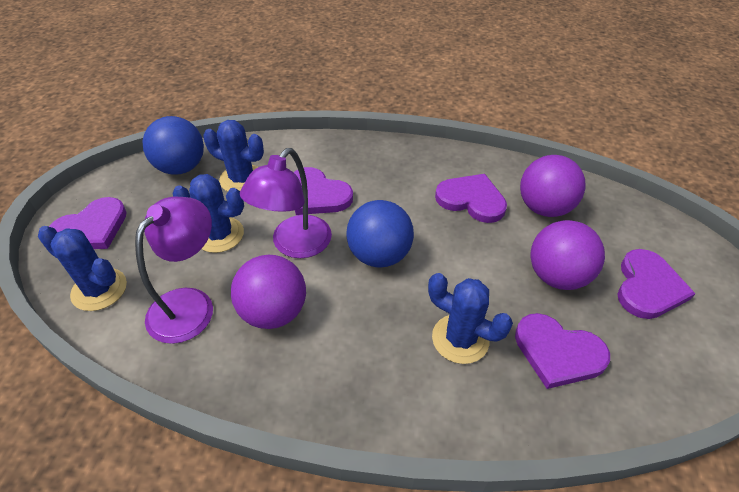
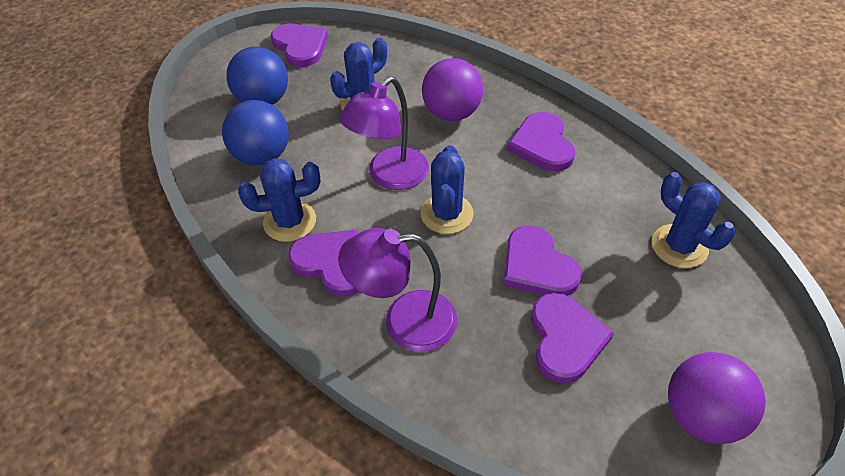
purple ball: [231,255,306,329] [520,155,586,217] [530,220,605,290] = 3 -> [422,58,483,121] [668,352,765,444] = 2

